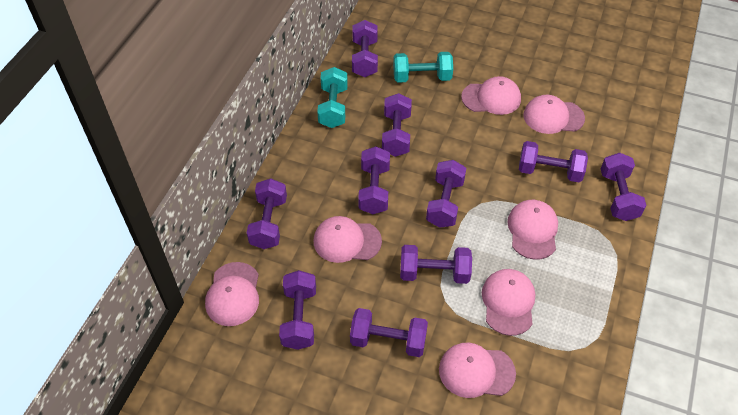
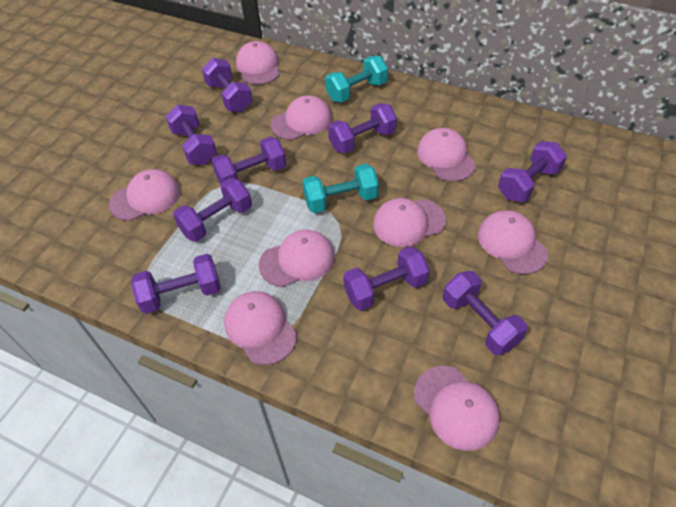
pink cap: [205,262,259,326] [314,216,382,263] [439,343,516,398] [461,76,521,115] [482,269,535,336] [507,200,558,260] [523,95,585,134] = 7 -> [109,169,180,221] [224,291,297,365] [236,41,280,85] [259,230,335,287] [270,95,332,140] [373,198,446,247] [414,366,500,451] [417,128,476,181] [478,210,549,274] = 9
purple dumbbell: [247,178,287,249] [279,270,316,350] [350,308,428,357] [352,20,378,77] [358,146,390,214] [382,93,412,157] [400,245,472,284] [426,160,466,228] [519,141,588,182] [601,153,646,221] = 10 -> [131,254,221,314] [166,105,217,165] [173,178,252,242] [202,58,253,112] [212,136,286,185] [328,103,397,154] [343,246,430,311] [443,271,528,355] [498,141,567,202] = 9

